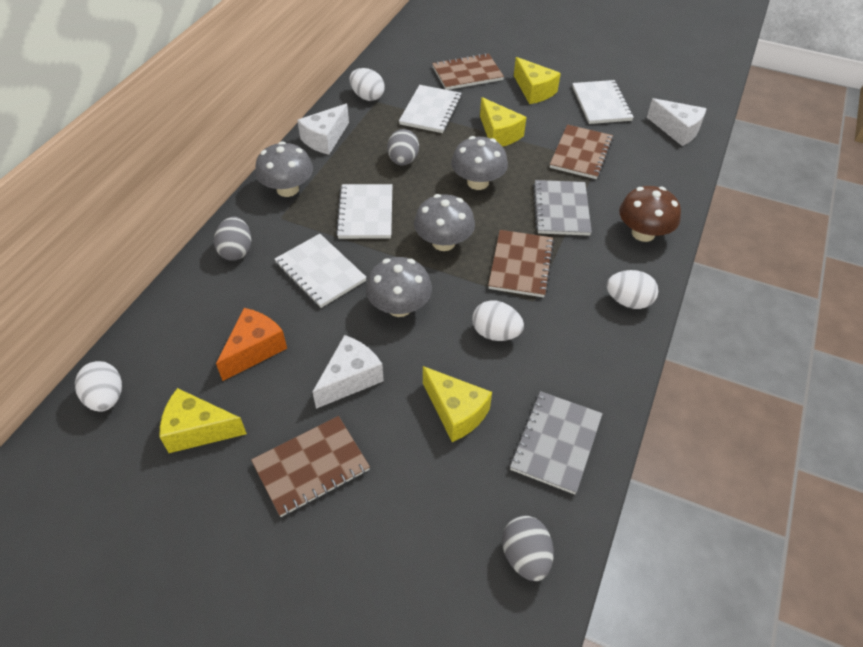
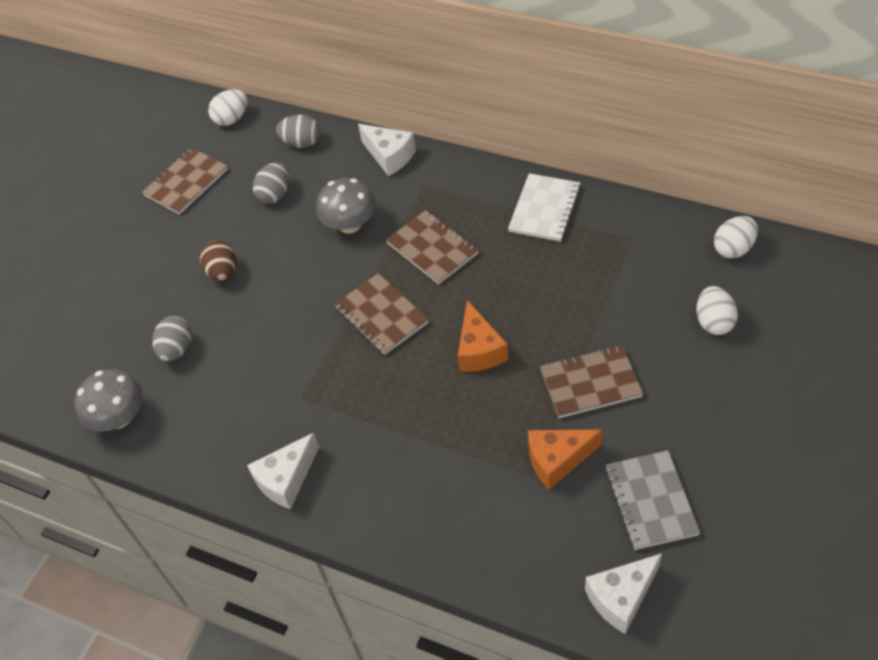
brown egg: none = 0 -> [200,240,237,281] = 1
brown mushroom: [619,186,681,242] = 1 -> none = 0
grey mushroom: [255,141,313,197] [366,257,432,317] [414,194,475,251] [451,136,508,190] = 4 -> [74,369,143,432] [316,178,376,234] = 2
grey notebook: [510,391,603,495] [533,180,592,236] = 2 -> [605,450,700,550] = 1
orange cheese: [216,308,287,381] = 1 -> [458,300,508,372] [528,430,603,489] = 2
white egg: [75,361,122,412] [349,68,385,101] [472,300,524,341] [606,270,658,309] = 4 -> [208,89,248,126] [696,286,738,335] [714,216,758,259] = 3
white notebook: [275,234,367,308] [336,184,392,239] [399,85,462,133] [572,80,634,124] = 4 -> [508,173,581,242] = 1
yellow cheese: [160,388,247,453] [423,366,492,442] [480,97,526,147] [514,57,561,104] = 4 -> none = 0

